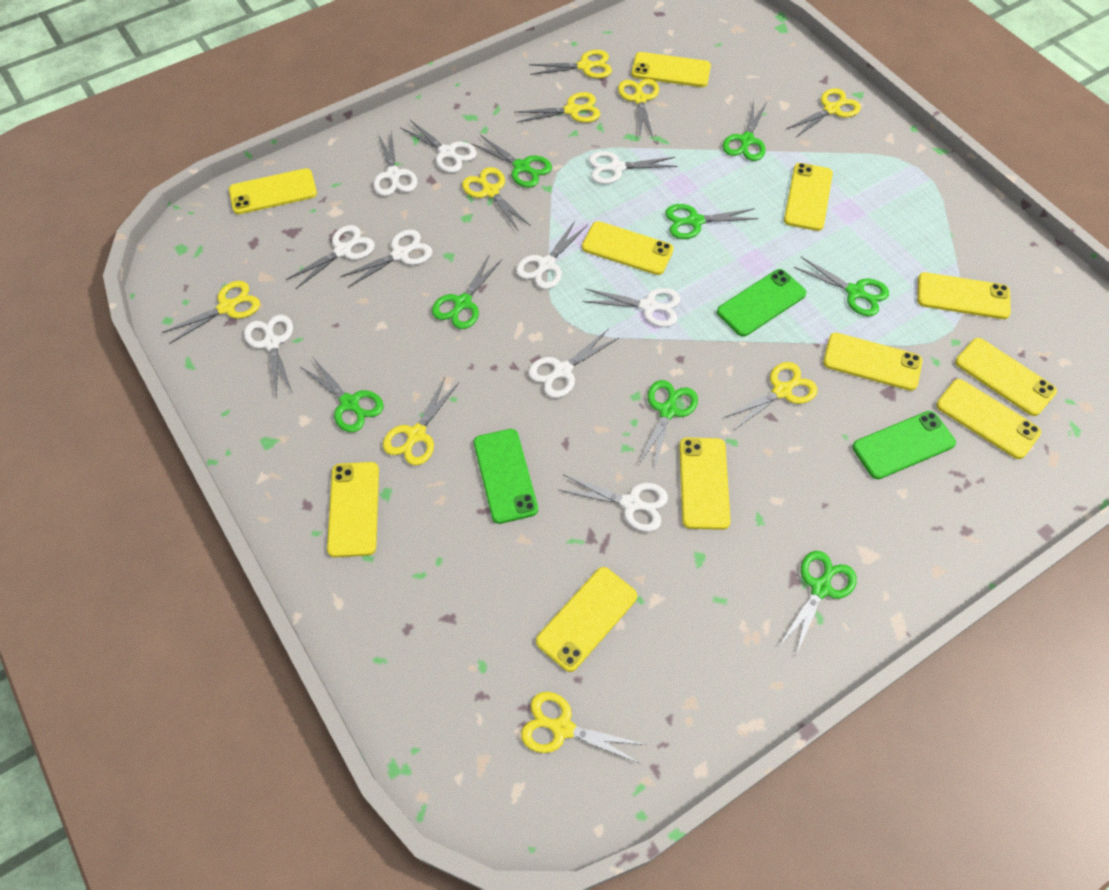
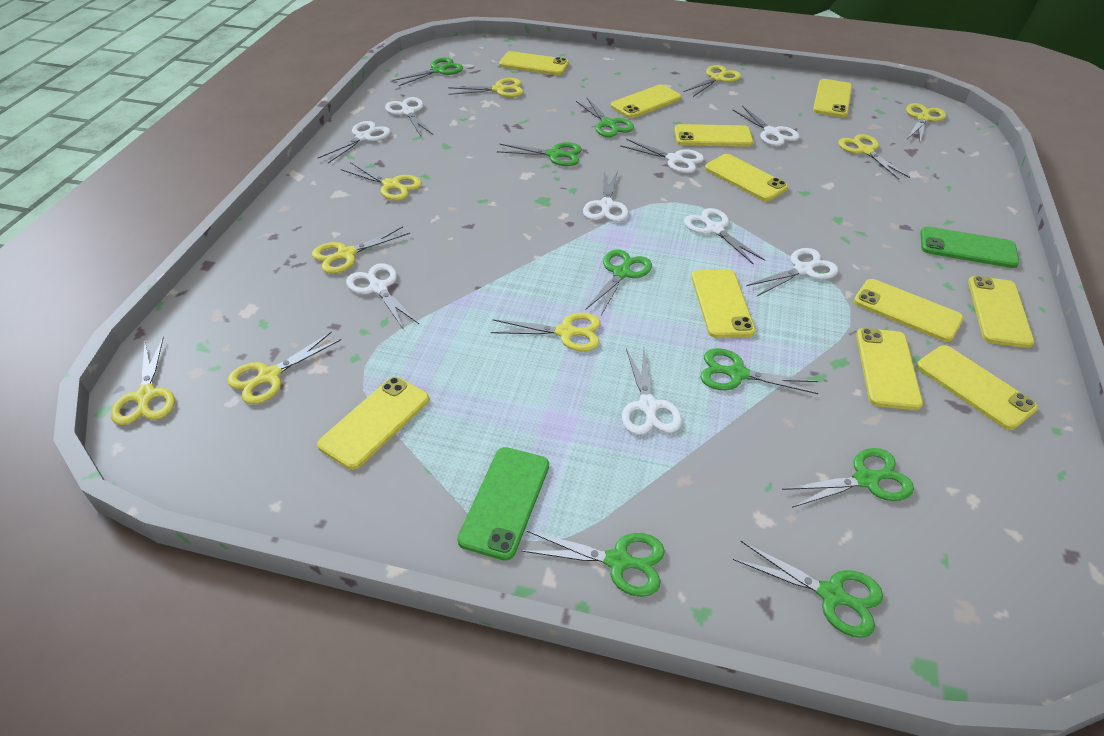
green phone: [474,429,538,524] [717,269,807,337] [852,411,956,479] = 3 -> [457,447,549,561] [920,227,1019,268] = 2
white scissors: [244,315,293,399] [286,225,375,289] [340,229,432,287] [373,131,418,196] [401,120,477,173] [516,221,588,289] [528,329,619,398] [559,475,668,532] [582,288,680,327] [588,151,678,184] = 10 -> [318,121,391,163] [346,263,419,330] [385,97,433,136] [583,171,629,222] [620,139,704,173] [622,349,682,435] [684,208,765,265] [732,106,799,146] [746,248,838,296] = 9

